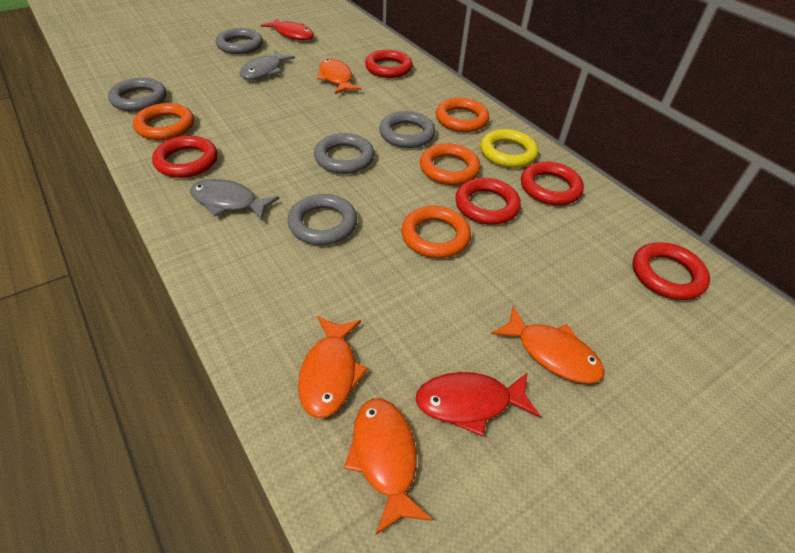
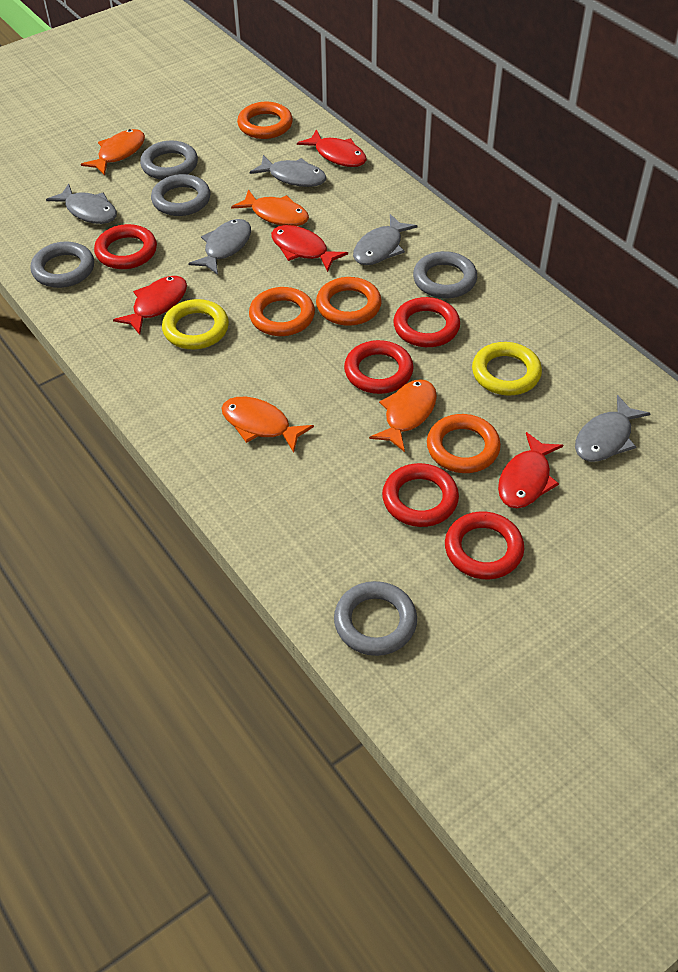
grey fish: [190,179,279,221] [239,50,295,80] = 2 -> [46,184,117,224] [188,219,251,275] [250,155,327,187] [353,214,418,265] [575,395,651,462] = 5
red fish: [261,18,314,40] [415,372,540,436] = 2 -> [113,276,187,335] [271,225,348,272] [297,129,367,167] [498,432,563,508] = 4
yellow ring: [480,129,539,168] = 1 -> [162,299,229,349] [472,342,542,395] = 2

